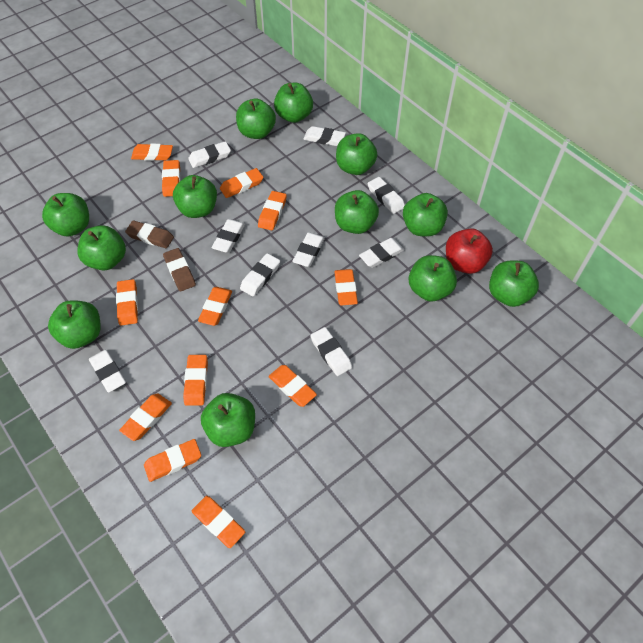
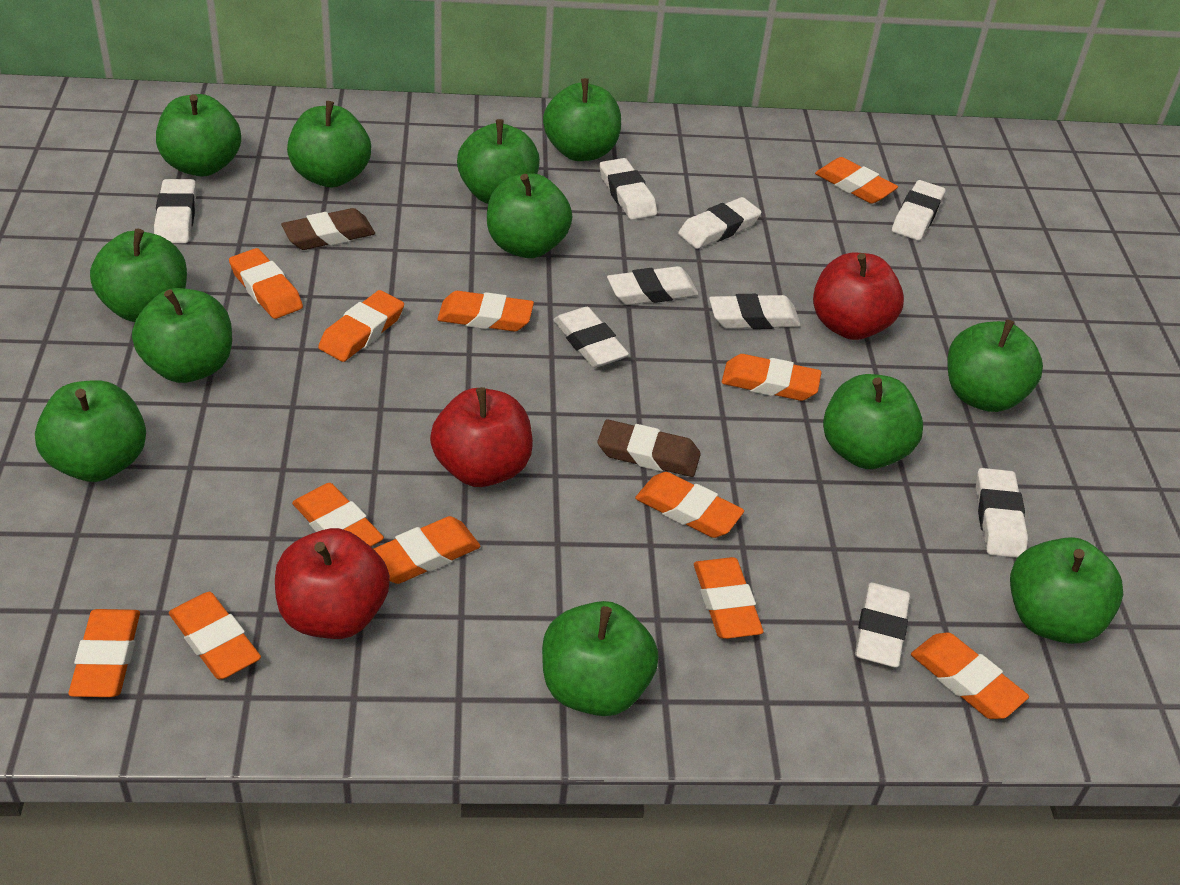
red apple: [446,228,493,274] = 1 -> [275,528,390,639] [430,387,533,487] [813,253,904,340] = 3

